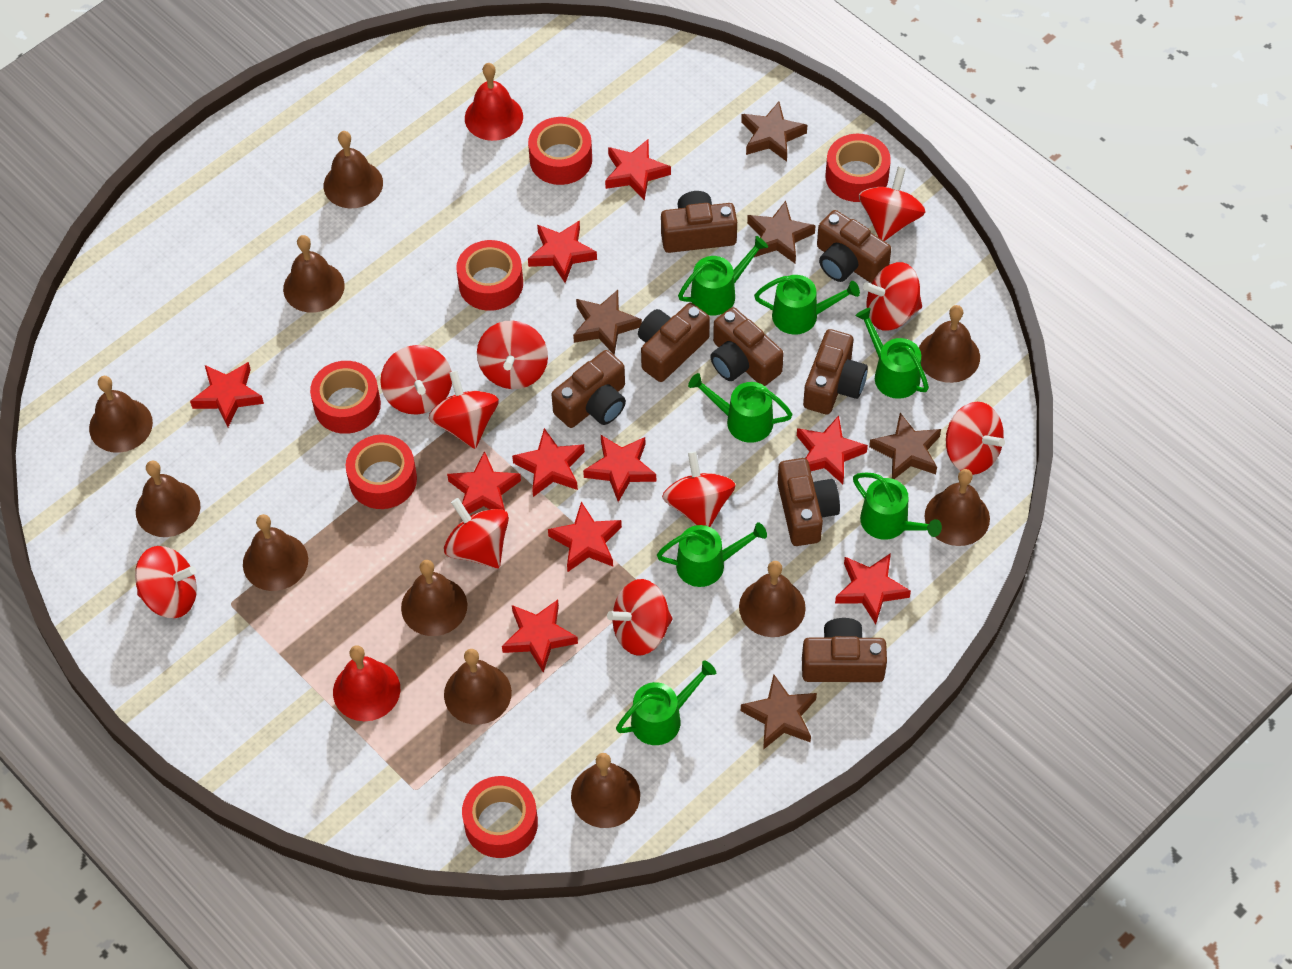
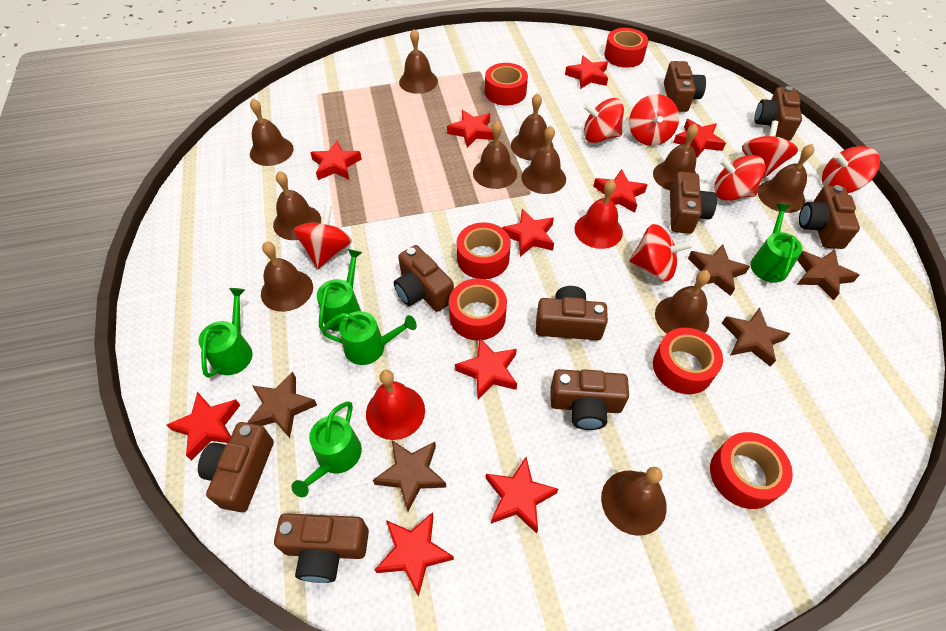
brown camera: [552,350,626,428] [638,303,710,382] [661,191,737,253] [710,307,784,386] [778,458,840,546] [802,618,887,682] [803,329,868,414] [817,210,891,283] = 8 -> [198,422,274,512] [274,513,369,583] [394,245,454,312] [536,286,608,340] [550,369,629,430] [664,61,706,112] [670,172,717,234] [755,86,802,141] [799,185,860,249] = 9
green watering can: [616,660,716,745] [657,522,767,587] [678,236,768,315] [688,373,793,443] [754,275,860,335] [853,472,942,540] [856,308,929,399] = 7 -> [198,288,253,378] [292,401,362,497] [317,249,362,332] [322,311,417,365] [750,204,802,283] = 5
red spinning top: [135,546,197,618] [380,345,452,415] [429,371,499,449] [444,498,509,568] [477,321,548,389] [607,579,673,655] [662,451,735,527] [859,167,926,241] [863,262,922,331] [946,402,1005,475] = 10 -> [294,205,352,269] [583,98,624,143] [629,94,679,146] [629,224,693,281] [714,155,765,201] [742,121,798,179] [822,146,880,193] = 7

